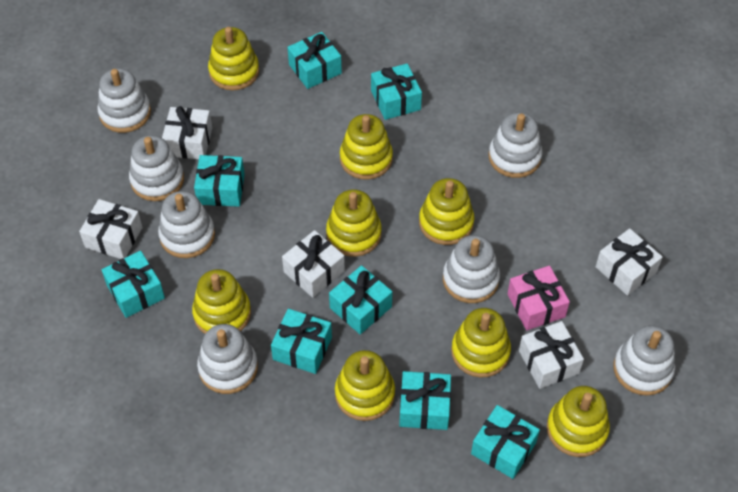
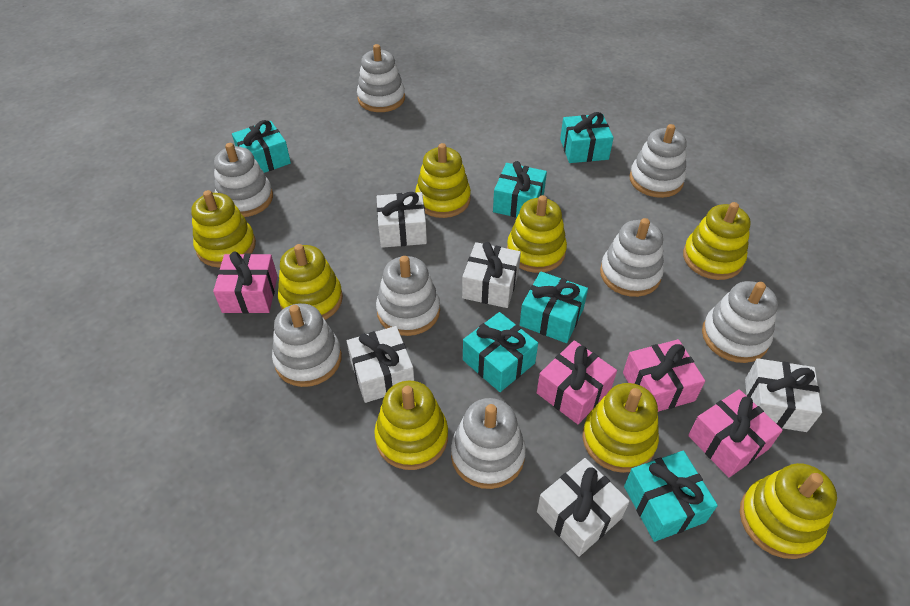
pink gift: [507,266,570,330] = 1 -> [213,252,278,313] [537,340,617,424] [623,339,705,412] [688,389,783,478] = 4
turquoise gift: [102,251,165,318] [194,155,245,207] [271,309,332,374] [287,32,342,89] [329,265,392,334] [371,64,422,120] [399,371,451,430] [471,405,540,479] = 8 -> [232,120,291,173] [463,312,538,392] [493,161,547,217] [520,271,588,343] [560,112,614,163] [624,451,718,542] = 6
white stacking toy: [97,68,151,133] [129,135,184,201] [158,191,215,258] [197,324,258,394] [443,235,500,303] [489,113,543,178] [613,325,675,396] = 7 -> [214,143,273,217] [272,303,342,387] [357,44,405,112] [376,256,440,336] [451,398,526,489] [600,218,664,297] [629,124,687,198] [702,281,778,363] = 8

